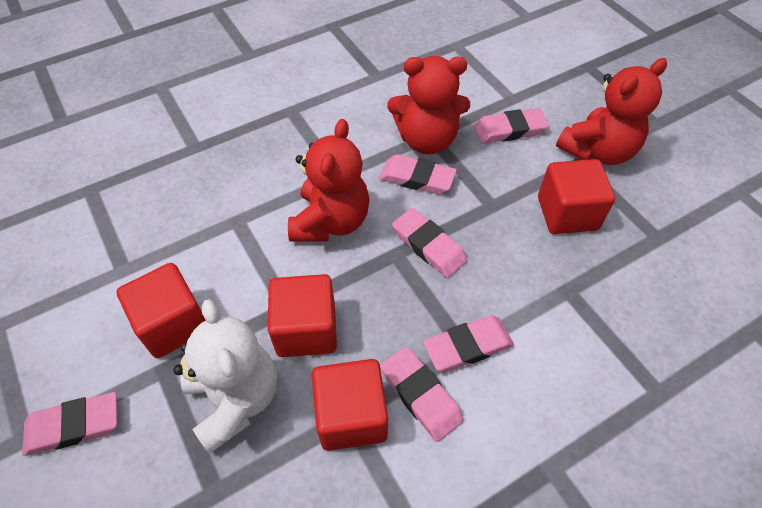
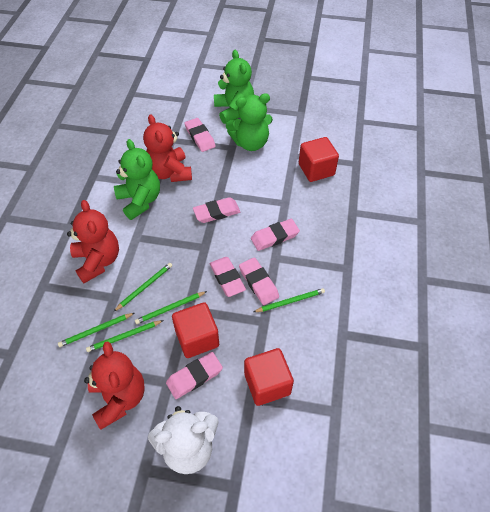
green pencil: none = 0 -> [58,313,134,347] [86,320,164,352] [114,263,172,311] [135,291,207,324] [254,288,325,312] = 5
green teddy bear: none = 0 -> [114,139,160,220] [214,50,254,124] [226,93,273,151] = 3
red cube: [116,263,206,358] [268,274,337,357] [312,359,388,451] [538,159,615,234] = 4 -> [172,302,219,358] [244,348,294,406] [299,137,339,182] = 3

